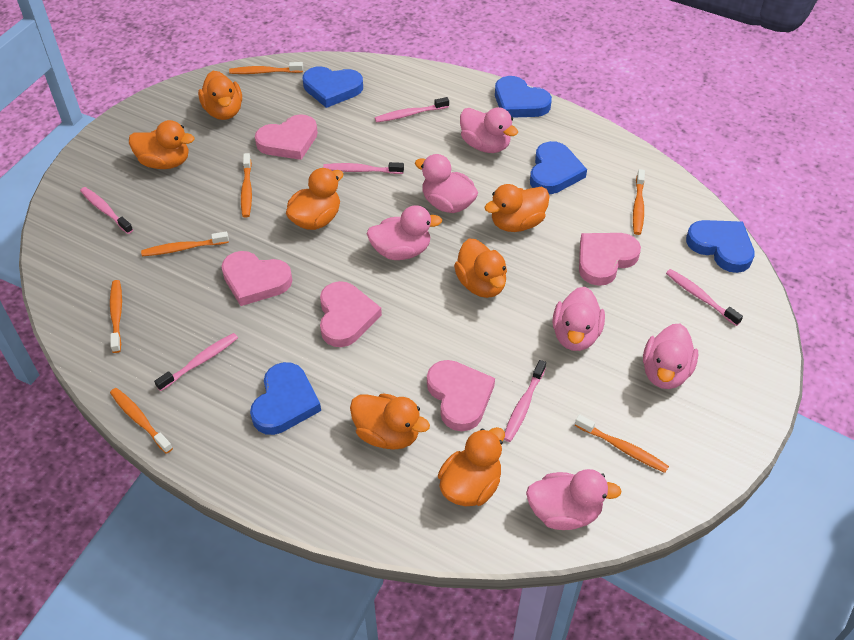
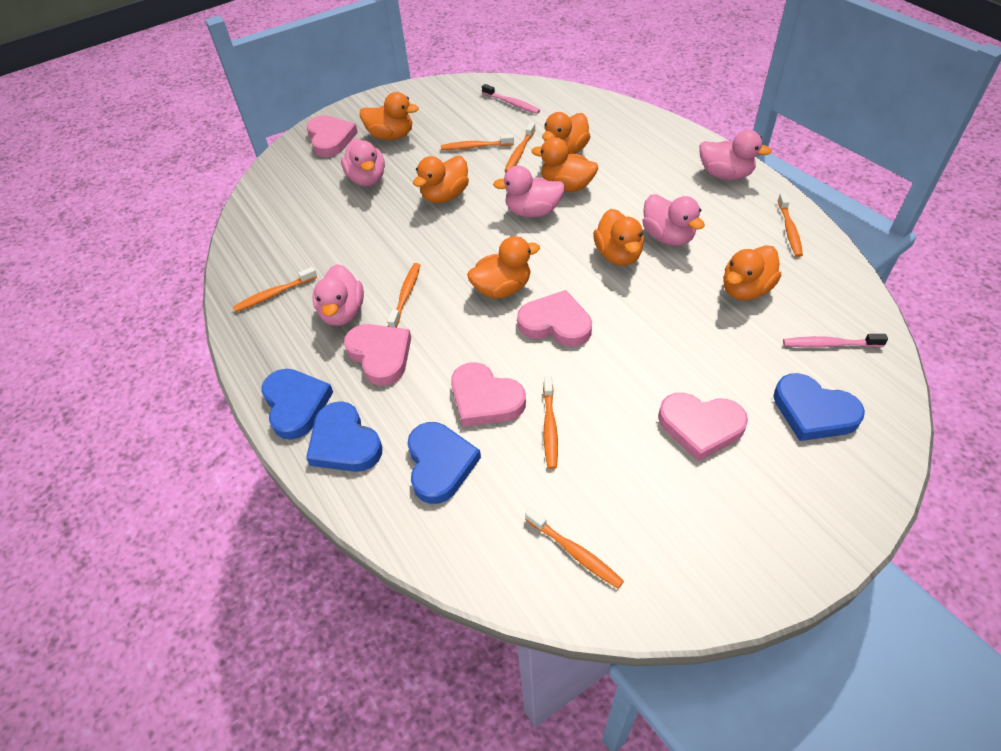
blue heart: [250,362,321,435] [303,66,363,108] [495,76,552,118] [530,141,587,194] [686,220,755,273] = 5 -> [261,369,333,440] [306,401,382,472] [407,422,481,504] [773,373,865,441] = 4
pink duck: [367,205,442,260] [415,154,478,213] [460,107,518,153] [526,469,622,530] [553,287,605,351] [643,324,698,389] = 6 -> [313,264,364,326] [341,139,385,186] [493,166,565,217] [642,194,705,246] [699,130,772,180] = 5
pink toothbrush: [80,187,133,234] [154,333,238,391] [323,162,404,174] [375,97,449,123] [504,360,546,442] [666,269,743,326] = 6 -> [482,84,540,114] [783,334,888,348] = 2

